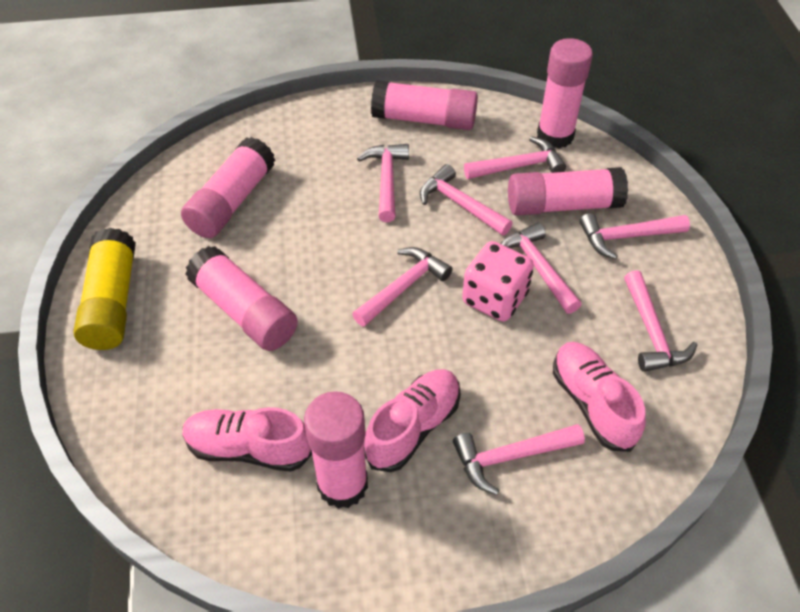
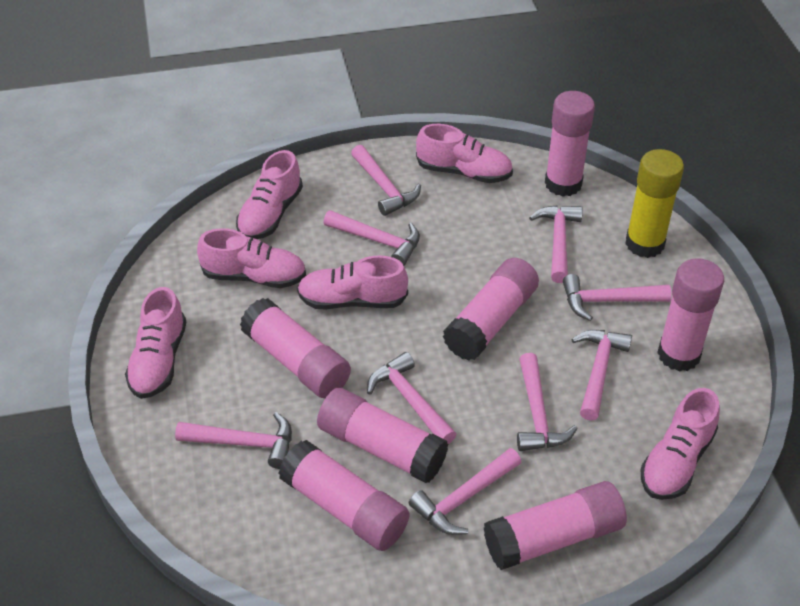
pink dice: [462,241,534,322] = 1 -> none = 0
pink glue stick: [181,137,275,238] [186,246,298,351] [304,391,368,509] [371,80,478,130] [508,167,628,216] [537,38,593,149] = 6 -> [240,298,351,398] [278,440,409,551] [317,388,448,483] [443,258,539,361] [484,481,627,570] [545,91,595,197] [657,258,724,372] = 7
pink hammer: [352,247,453,327] [357,144,409,222] [420,164,513,236] [453,424,585,495] [464,136,566,179] [501,223,582,314] [579,213,690,259] [624,270,697,372] = 8 -> [175,412,292,469] [323,210,420,266] [351,145,421,216] [367,352,456,444] [409,448,521,535] [517,353,578,451] [529,205,583,283] [563,274,672,321] [571,330,632,421] = 9
pink shoe: [182,407,312,472] [364,369,461,472] [553,342,646,452] = 3 -> [125,287,187,399] [197,228,306,288] [236,150,303,239] [297,255,408,309] [416,124,513,183] [641,388,720,500] = 6

